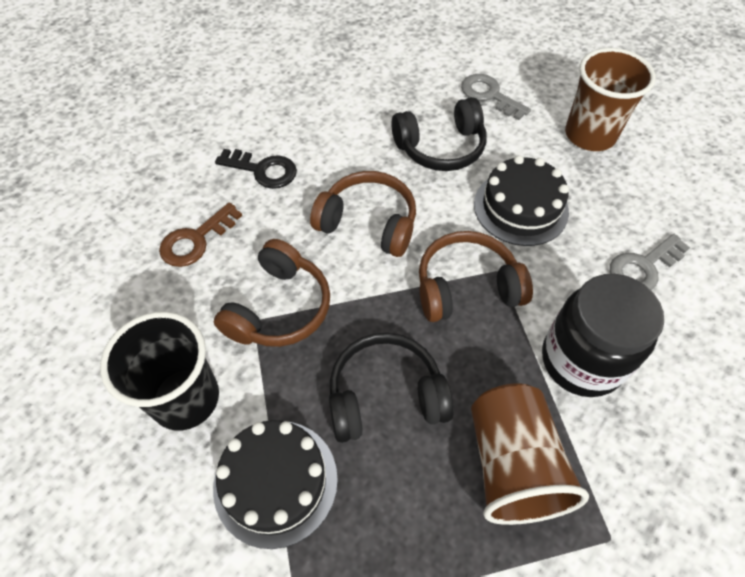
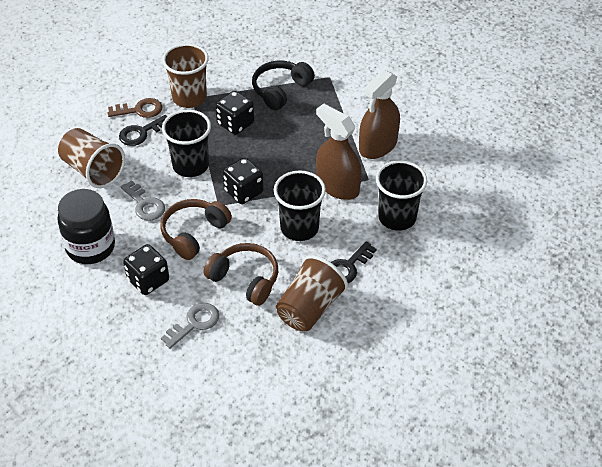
black cake: [213,420,338,549] [474,155,569,246] = 2 -> none = 0
black cup: [100,312,219,431] = 1 -> [162,110,211,177] [274,171,326,241] [376,160,427,231] = 3
black dice: none = 0 -> [123,244,169,295] [215,91,254,135] [222,157,264,204] = 3
black headphones: [329,333,454,443] [391,97,486,171] = 2 -> [252,61,315,110] = 1
black key: [215,149,297,189] = 1 -> [119,115,168,146] [331,242,376,283] = 2
brown cup: [471,383,589,525] [565,48,656,151] = 2 -> [58,128,125,188] [162,43,209,108] [276,255,348,331] = 3
brown headphones: [214,239,330,347] [310,171,416,257] [419,231,533,322] = 3 -> [160,199,232,260] [203,243,278,306] = 2
brown spray bottle: none = 0 -> [316,104,362,200] [359,70,400,159] = 2

